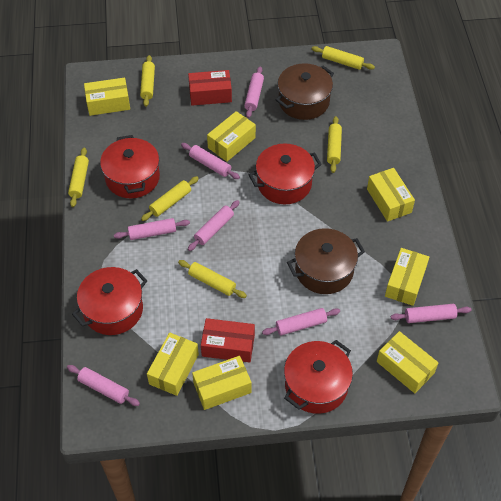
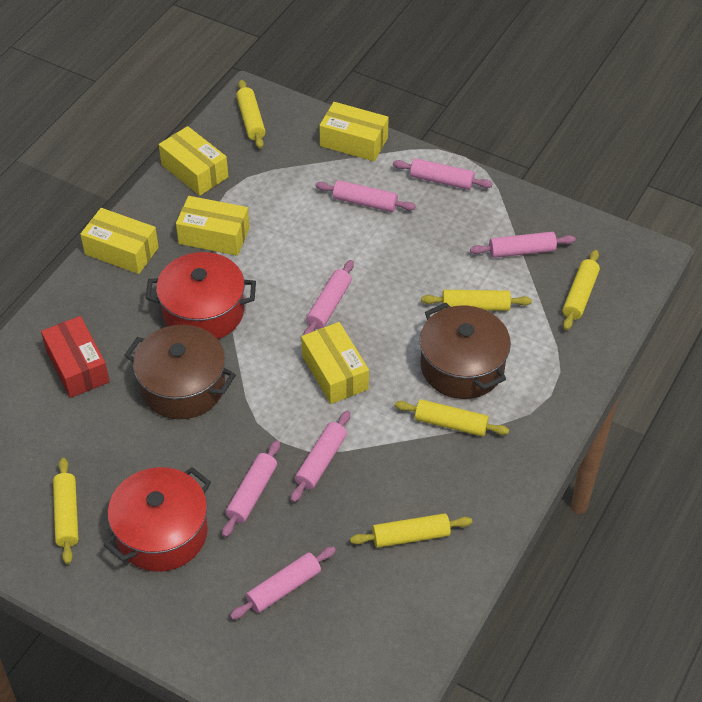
red box: [188,70,232,106] [201,318,255,363] = 2 -> [41,316,110,398] = 1
red pot: [72,267,147,335] [100,135,160,198] [248,144,322,204] [284,340,353,414] = 4 -> [104,467,211,572] [145,252,256,339] = 2
yellow box: [84,77,130,116] [147,333,199,396] [192,356,252,410] [207,111,256,162] [367,168,415,222] [377,331,438,393] [385,248,429,306] = 7 -> [80,208,159,274] [159,126,228,196] [176,196,250,256] [301,322,369,404] [319,102,389,161] = 5

